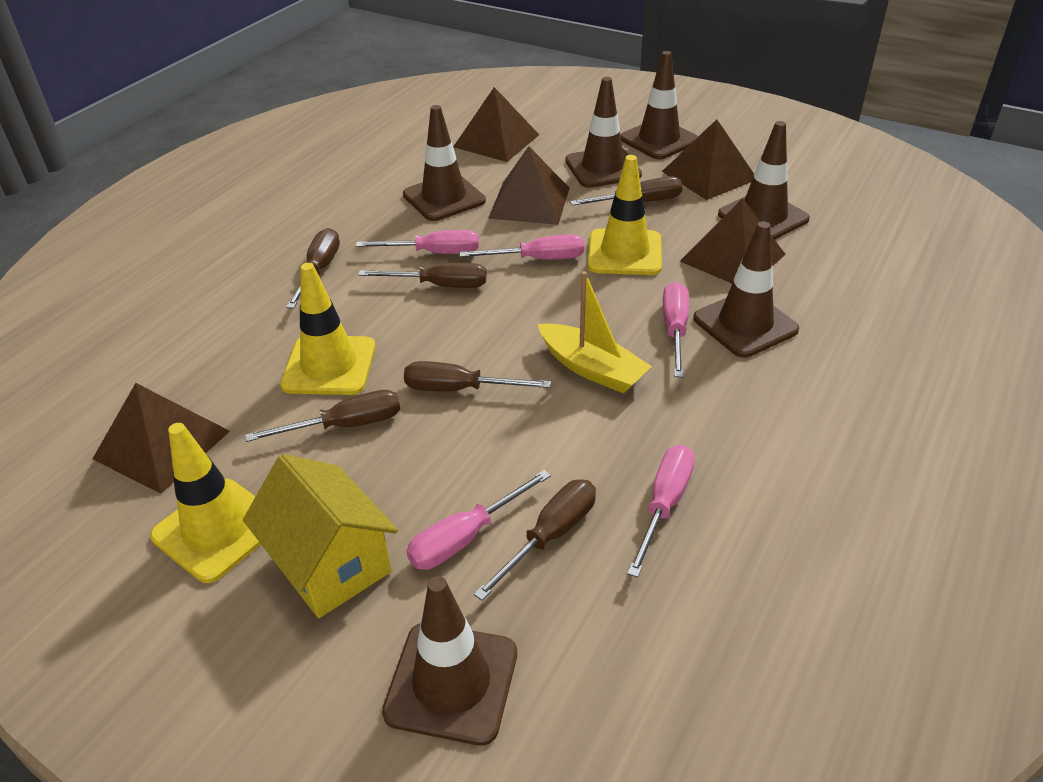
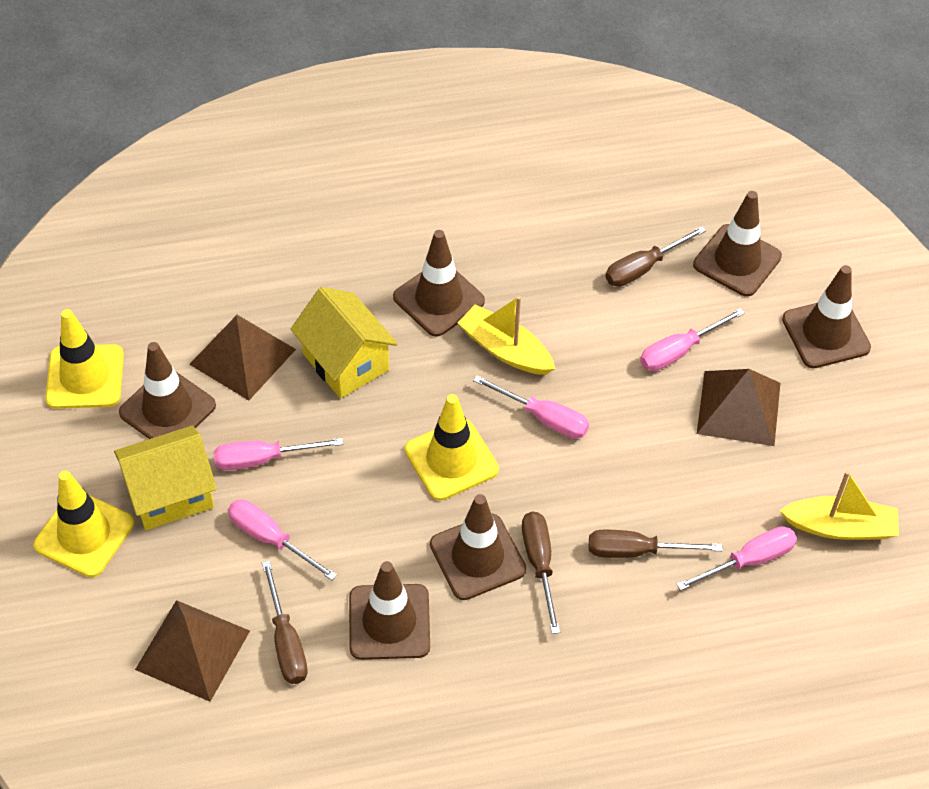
brown pyramid: [93,383,230,493] [453,87,539,162] [488,146,570,225] [662,119,754,200] [680,198,786,283] = 5 -> [135,600,250,702] [189,315,296,400] [697,369,780,446] = 3
brown screwdriver: [245,390,400,442] [286,228,340,309] [358,263,487,288] [404,361,551,391] [474,480,596,601] [570,177,683,206] = 6 -> [262,560,308,684] [522,511,560,634] [589,530,722,558] [606,226,706,287] = 4
yellow boat: [538,271,652,393] = 1 -> [458,296,555,375] [779,471,899,540] = 2
yellow house: [243,454,398,618] = 1 -> [114,426,217,530] [291,287,398,399] = 2

